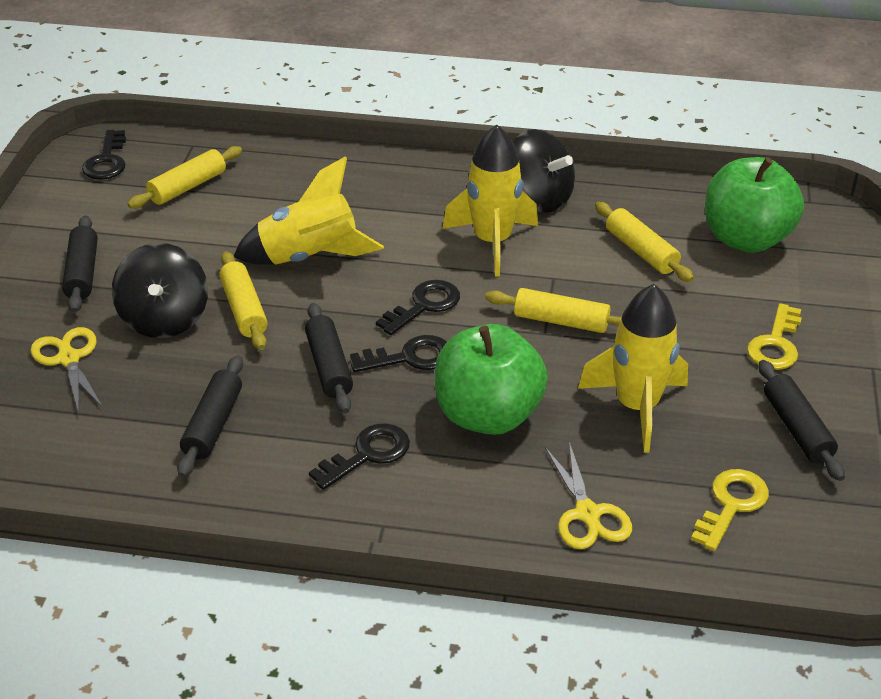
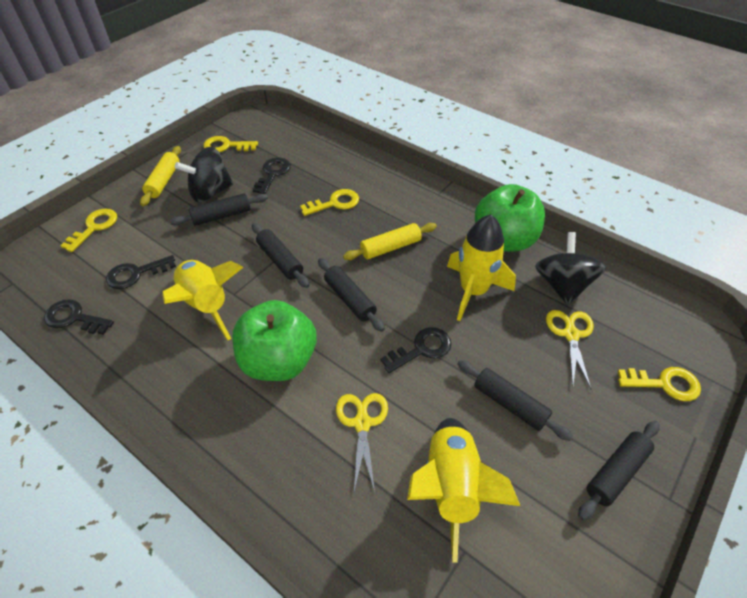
black rolling pin: [62,216,98,313] [177,355,243,478] [305,303,353,413] [759,360,845,481] = 4 -> [170,193,268,226] [252,223,309,288] [318,258,385,332] [457,360,573,441] [578,421,660,520] = 5
yellow key: [691,469,769,551] [747,303,802,370] = 2 -> [61,209,117,252] [203,136,258,152] [300,189,359,216] [618,367,701,401] = 4
yellow rolling pin: [127,146,242,209] [219,251,268,350] [485,288,621,333] [595,202,694,282] = 4 -> [140,146,181,206] [343,223,437,260] = 2

